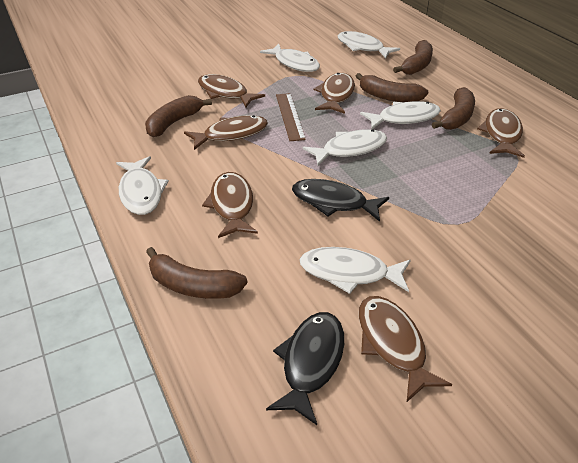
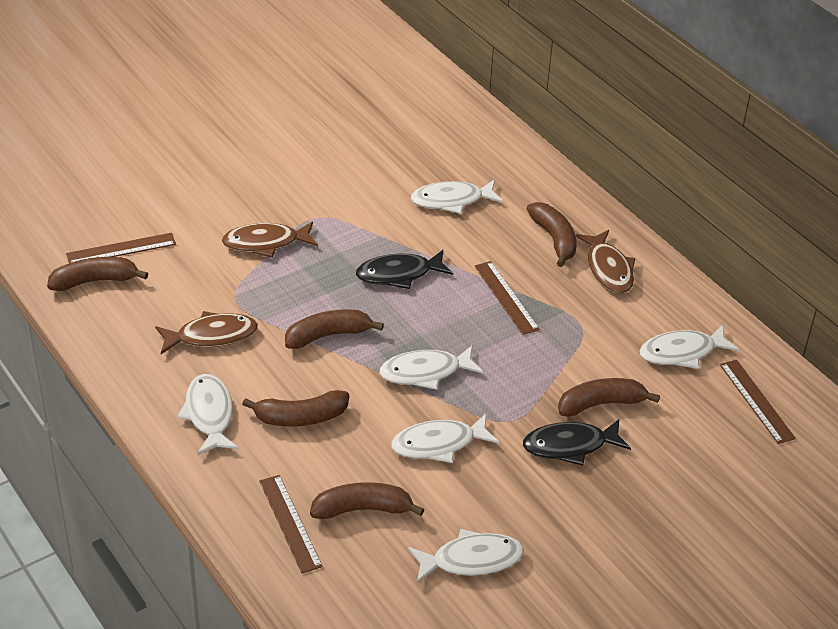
brown banana: [145,95,212,137] [146,247,248,299] [356,73,428,102] [393,40,433,75] [432,87,475,130] = 5 -> [47,257,148,291] [242,390,349,427] [285,309,384,349] [310,482,424,519] [527,202,577,267] [558,378,660,417] = 6
brown fish: [184,115,268,150] [198,74,265,108] [202,172,258,238] [314,73,355,114] [359,296,452,402] [477,108,525,158] = 6 -> [155,311,258,354] [222,221,318,258] [576,230,635,293] = 3
brown ruler: [276,93,306,141] = 1 -> [66,233,176,263] [259,475,323,573] [475,261,540,335] [720,360,796,444] = 4

